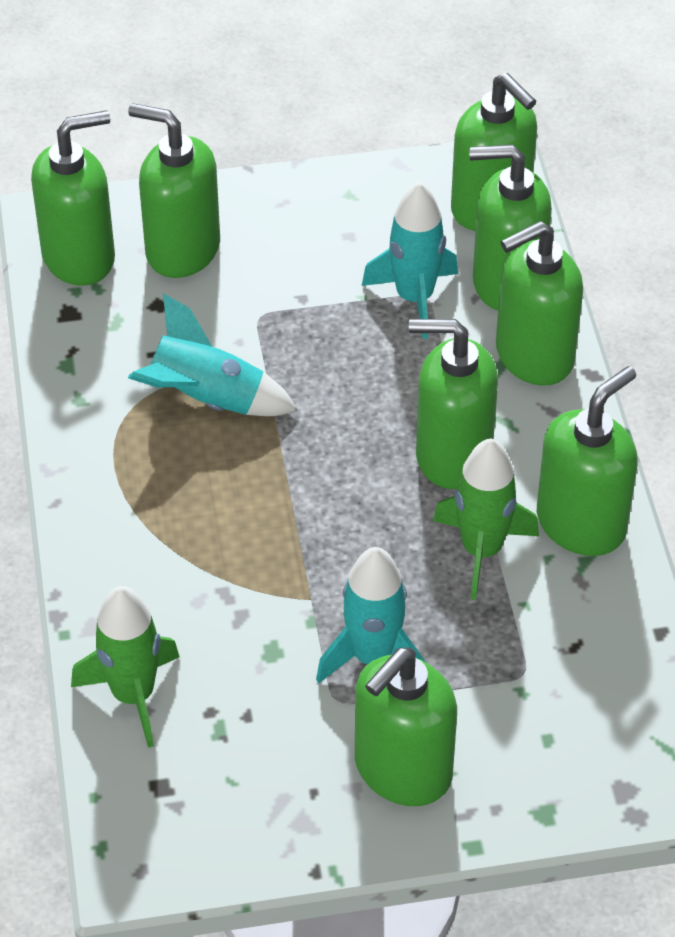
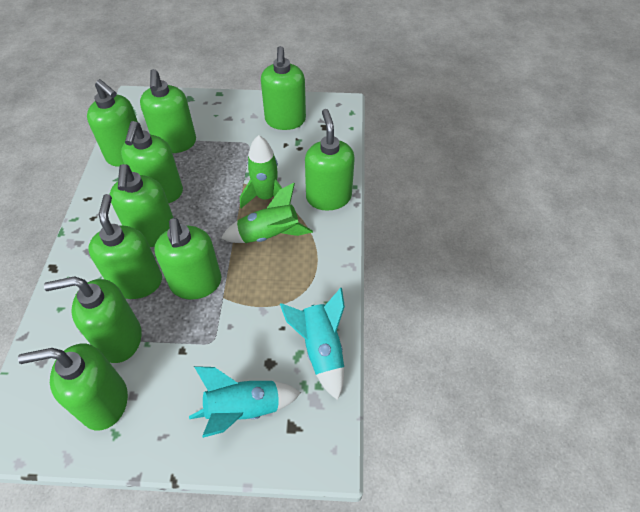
green soap dispenser: [31,110,115,285] [128,103,220,278] [355,648,457,806] [409,319,498,489] [451,73,537,231] [469,144,552,311] [496,221,583,386] [537,366,638,556] = 8 -> [18,343,128,431] [44,276,142,363] [87,79,138,166] [88,194,162,299] [110,164,174,247] [121,121,183,203] [140,69,196,153] [154,218,221,300] [261,46,306,130] [305,109,355,211] = 10
turquoise rocket: [128,293,297,416] [316,547,426,683] [362,182,458,339] = 3 -> [189,366,301,438] [280,288,345,400] = 2

